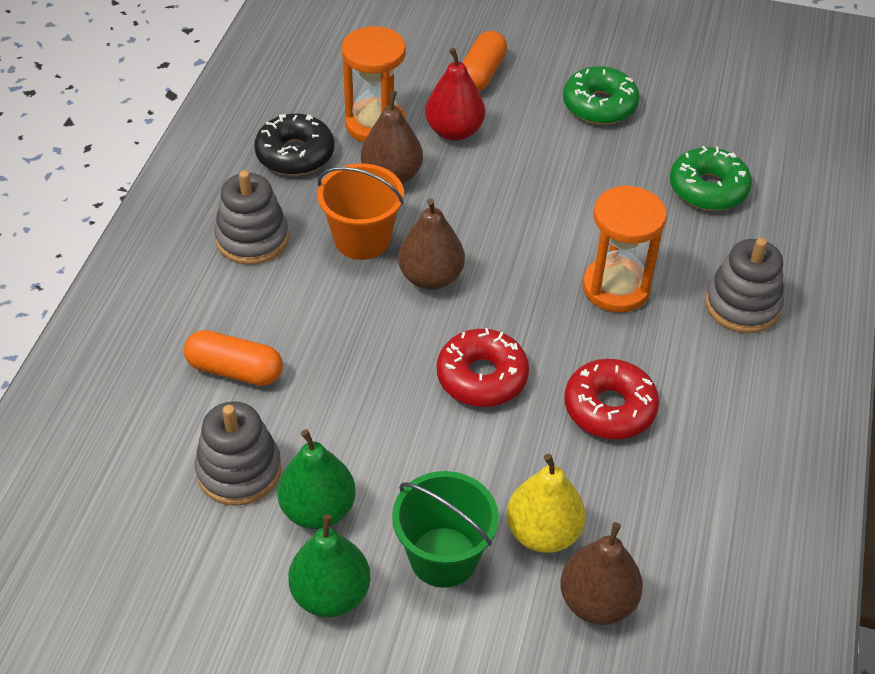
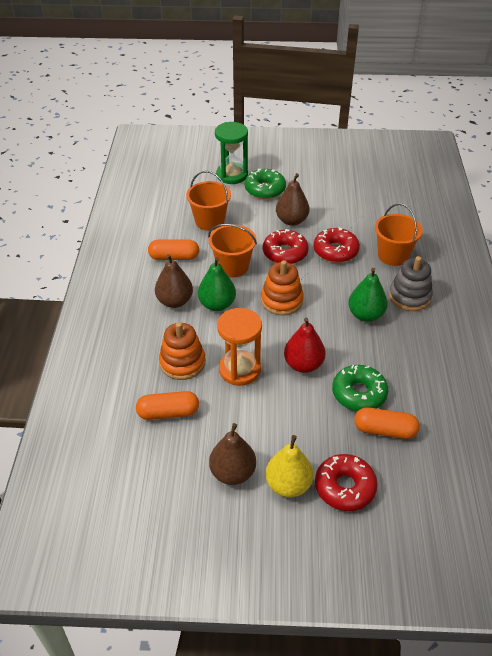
black donut: [254,114,334,175] = 1 -> none = 0
green bucket: [392,471,499,588] = 1 -> none = 0
green hourglass: none = 0 -> [215,122,248,184] = 1
grey stacking toy: [195,401,282,506] [214,170,289,265] [705,238,784,333] = 3 -> [389,256,433,311] = 1
orange bucket: [317,164,404,260] = 1 -> [186,171,231,231] [208,224,257,277] [375,203,422,266] = 3
orange capsule: [184,330,283,386] [462,31,507,92] = 2 -> [136,391,199,420] [148,240,199,260] [354,407,420,439] = 3
orange hourglass: [342,26,406,142] [583,185,667,313] = 2 -> [217,308,262,386] = 1
orange stacking toy: none = 0 -> [159,322,205,380] [261,260,304,315] = 2
red donut: [437,328,529,407] [565,359,659,439] = 2 -> [263,229,309,264] [314,227,360,263] [315,454,378,511] = 3

